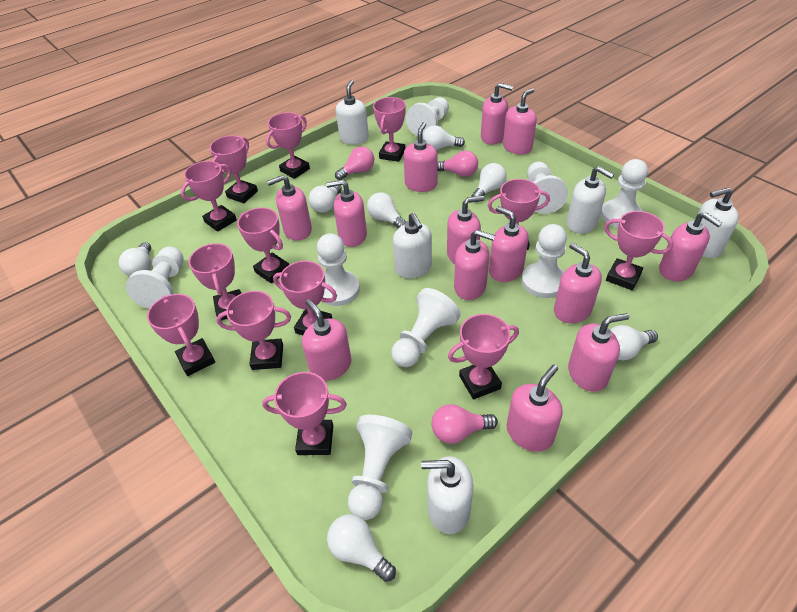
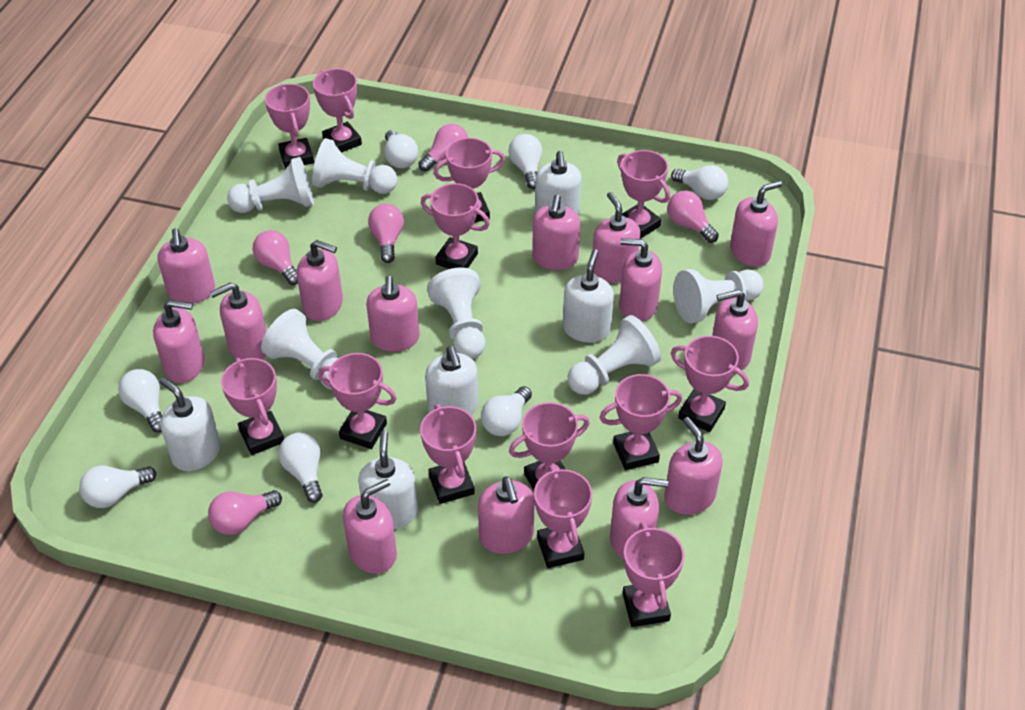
pink light bulb: [335,147,374,180] [431,404,498,444] [438,151,478,177] = 3 -> [208,490,282,535] [253,230,298,285] [368,204,404,263] [418,124,468,172] [667,190,719,243] = 5
pink soap dispenser: [267,175,312,241] [302,299,352,381] [326,179,367,247] [404,122,438,192] [447,195,484,264] [454,230,495,300] [481,83,513,145] [489,206,528,282] [503,88,537,155] [506,365,563,452] [554,243,602,323] [568,313,629,392] [659,212,723,281] = 13 -> [153,300,204,383] [157,228,215,304] [210,283,266,360] [297,240,343,321] [343,479,397,574] [366,276,420,352] [478,476,535,554] [532,195,580,270] [593,192,640,283] [610,477,668,559] [619,238,662,322] [664,417,723,515] [712,289,758,370] [730,181,782,267] = 14
white pawn: [126,247,183,309] [317,233,360,306] [348,415,412,520] [391,288,460,367] [406,97,449,138] [521,224,567,298] [527,162,568,214] [600,159,648,228] = 8 -> [227,157,314,213] [261,309,338,390] [312,138,397,194] [427,267,485,359] [568,315,661,395] [673,269,764,323] = 6

